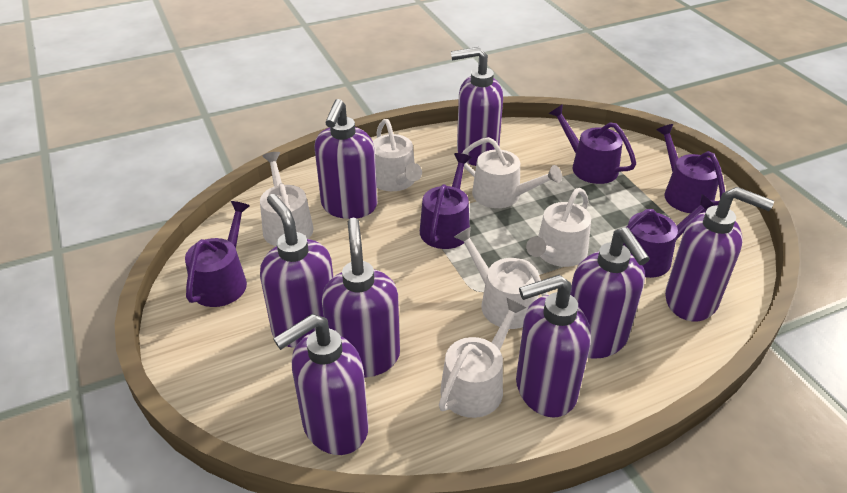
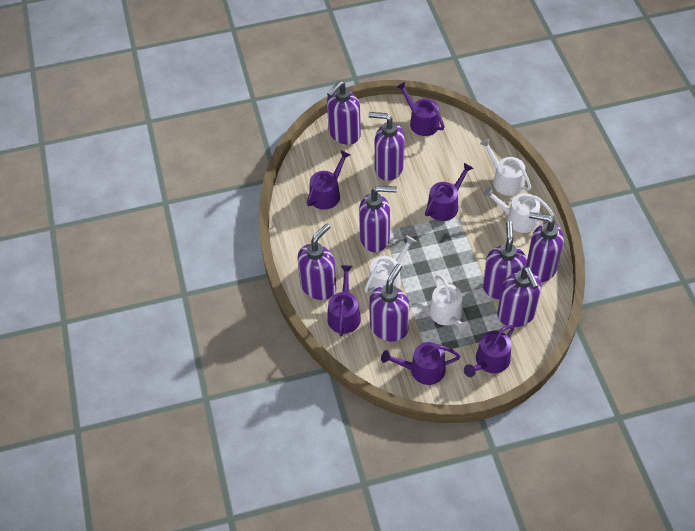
purple watering can: [185,201,250,307] [420,153,472,249] [548,104,636,184] [623,194,715,278] [657,124,725,213] = 5 -> [307,150,351,210] [327,265,361,336] [381,342,461,385] [397,82,445,136] [425,163,474,221] [464,325,514,377] = 6
white watering can: [260,152,313,246] [373,119,422,191] [439,297,527,418] [454,227,548,329] [462,137,562,208] [526,188,591,267] = 6 -> [364,235,417,293] [429,275,470,334] [480,138,531,196] [483,187,554,233] = 4

